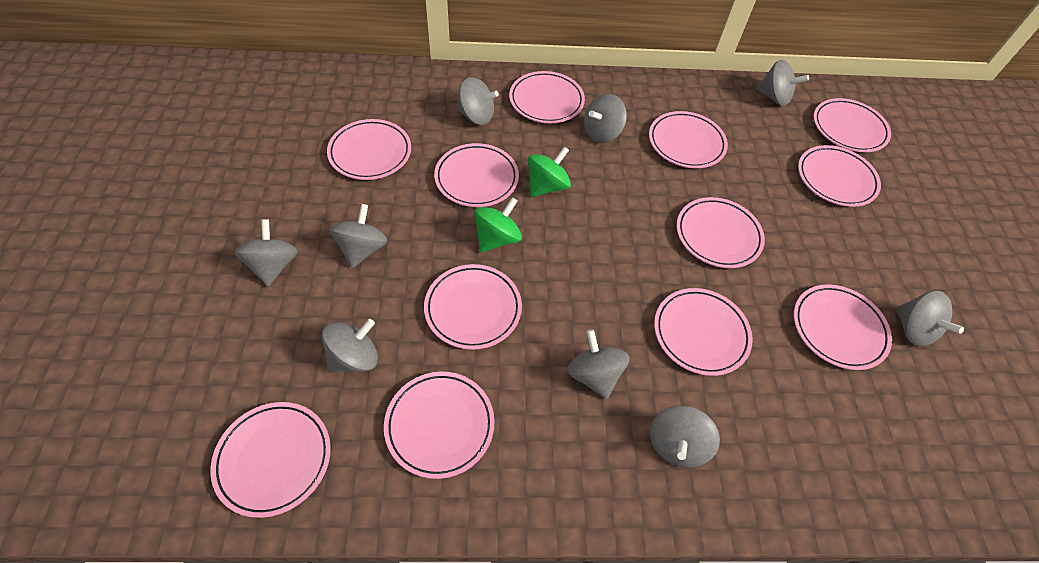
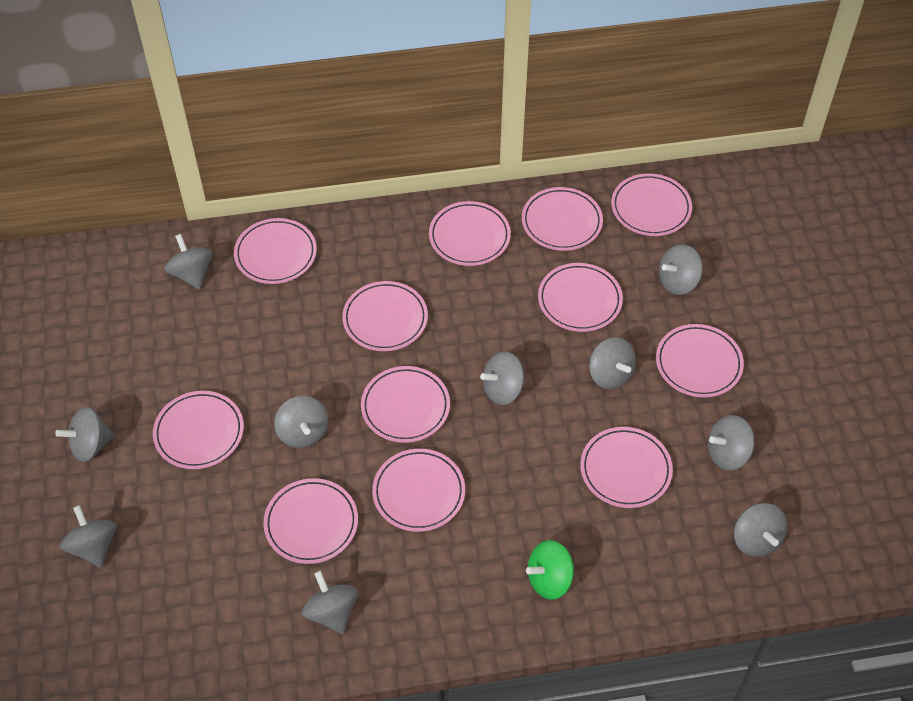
green spinning top: [474,197,522,252] [528,146,571,197] = 2 -> [526,540,574,600] = 1
grey spinning top: [234,219,298,287] [322,319,378,373] [329,204,387,268] [456,77,499,125] [567,329,630,399] [584,94,627,143] [650,405,720,468] [756,60,809,106] [896,291,964,346] = 9 -> [55,407,115,462] [60,505,116,568] [164,234,212,289] [274,396,329,448] [302,571,358,634] [480,351,525,405] [589,337,636,389] [659,244,703,295] [708,415,755,470] [734,503,787,557] = 10

